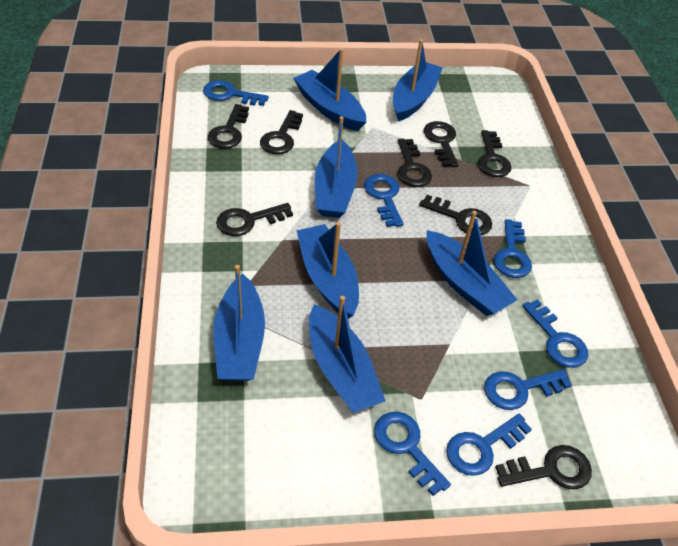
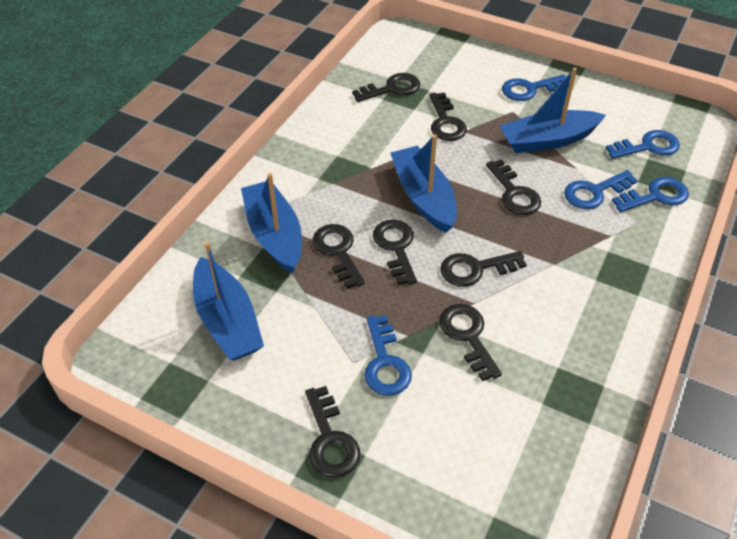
blue boat: [213,265,265,381] [293,48,366,131] [296,222,359,319] [309,296,386,413] [315,116,357,218] [393,39,443,122] [427,211,517,316] = 7 -> [193,242,264,361] [241,173,302,273] [390,135,457,233] [499,68,606,153] = 4
blue key: [203,80,269,106] [364,174,404,227] [374,412,451,496] [446,413,532,476] [484,369,572,410] [494,219,532,278] [522,299,588,368] = 7 -> [364,315,412,396] [502,75,570,101] [564,170,638,209] [606,130,680,159] [612,177,689,212] = 5

